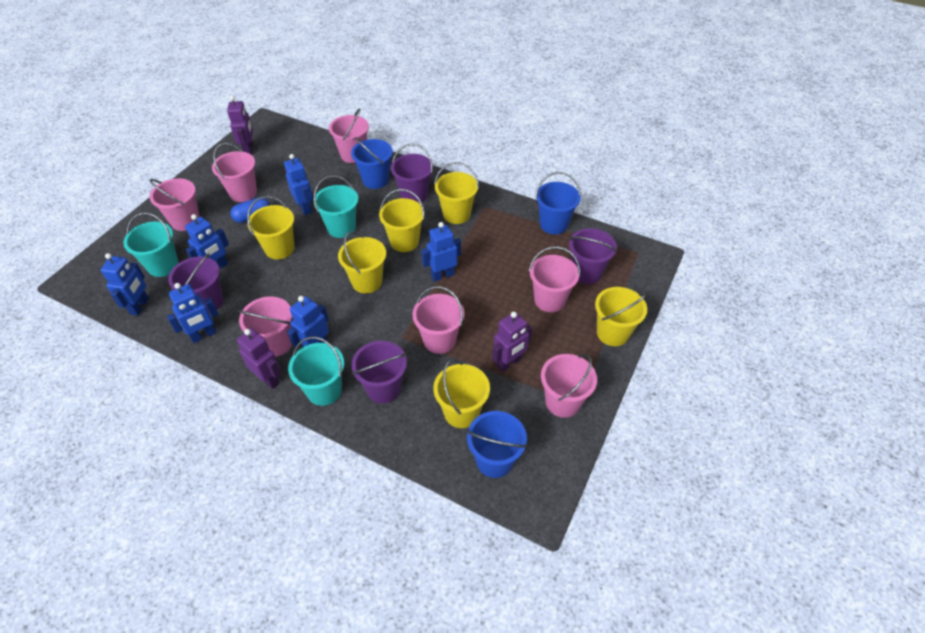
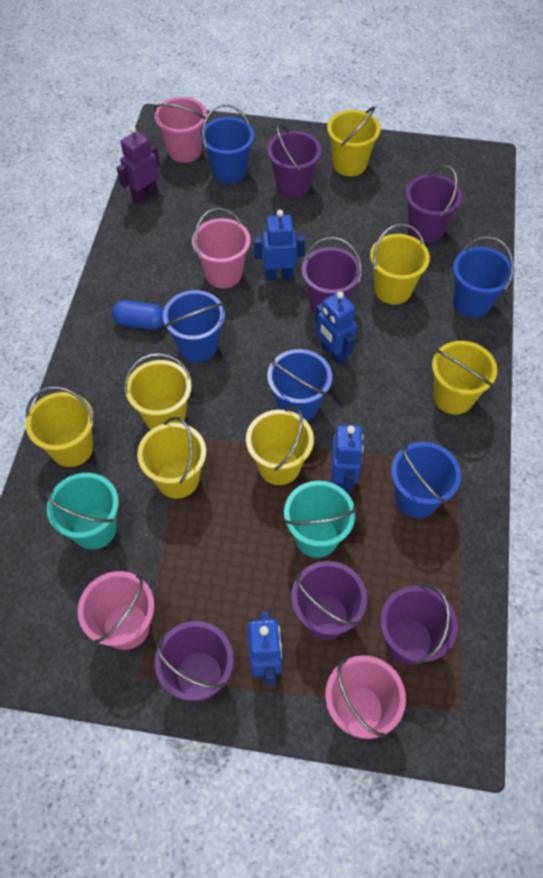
blue bucket: [351,137,393,189] [467,411,527,478] [535,172,581,234] = 3 -> [163,290,225,363] [201,104,254,184] [267,349,332,421] [391,442,461,518] [453,237,514,318] = 5
blue robot: [101,253,149,316] [167,283,219,343] [185,214,229,268] [284,154,313,215] [287,296,329,347] [421,222,461,282] = 6 -> [247,611,282,686] [254,210,305,280] [315,291,357,365] [331,425,364,493] = 4
pink bucket: [149,178,200,231] [212,143,257,202] [238,297,292,357] [329,108,369,163] [412,286,464,354] [529,246,580,312] [541,354,597,418] = 7 -> [78,571,154,650] [154,97,207,163] [192,208,251,288] [325,655,406,739] = 4
purple bucket: [168,253,223,313] [351,341,407,404] [391,143,433,203] [569,228,617,284] = 4 -> [155,621,234,701] [267,124,321,198] [291,561,367,640] [301,237,362,314] [380,584,458,665] [405,165,462,243] = 6
purple robot: [227,96,253,155] [237,329,281,389] [492,312,532,372] = 3 -> [116,126,160,204] = 1
turquoise bucket: [123,212,179,277] [288,336,344,406] [313,176,358,238] = 3 -> [46,473,119,550] [283,481,357,558] = 2
yellow bucket: [247,196,294,259] [338,231,386,293] [379,189,425,252] [433,359,490,428] [434,162,479,224] [595,287,647,346] = 6 -> [26,386,94,467] [124,353,192,430] [137,417,206,498] [246,407,314,485] [327,106,380,176] [370,223,430,304] [432,341,497,414] = 7

